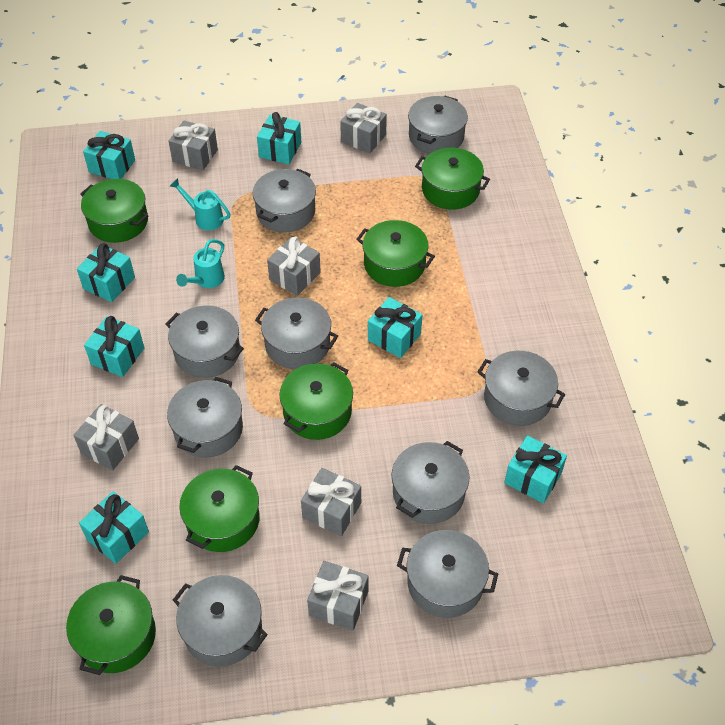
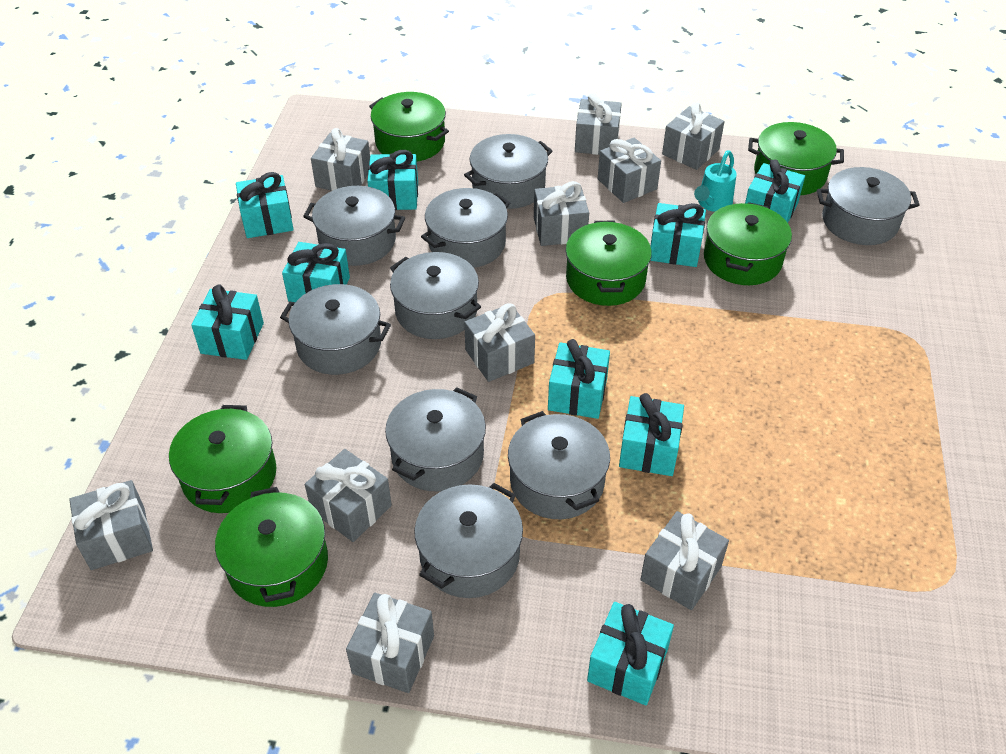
grey gift: [73,404,139,470] [169,121,218,170] [267,237,321,296] [301,468,361,536] [307,561,369,631] [340,103,387,153] = 6 -> [69,480,153,570] [305,449,392,542] [311,128,370,191] [346,593,434,693] [464,303,535,382] [534,181,589,246] [575,93,622,155] [598,138,661,203] [640,511,729,610] [662,103,725,170] = 10
turquoise gift: [77,243,135,302] [79,491,149,564] [83,131,135,179] [84,316,144,377] [257,112,301,164] [368,297,422,358] [504,435,567,503] = 7 -> [191,284,264,360] [236,172,294,238] [282,242,350,302] [367,150,418,210] [548,339,610,419] [587,602,674,705] [619,393,684,476] [650,203,706,267] [745,159,805,223] = 9
turquoise watering can: [170,178,230,230] [176,239,225,288] = 2 -> [694,151,737,212] = 1

